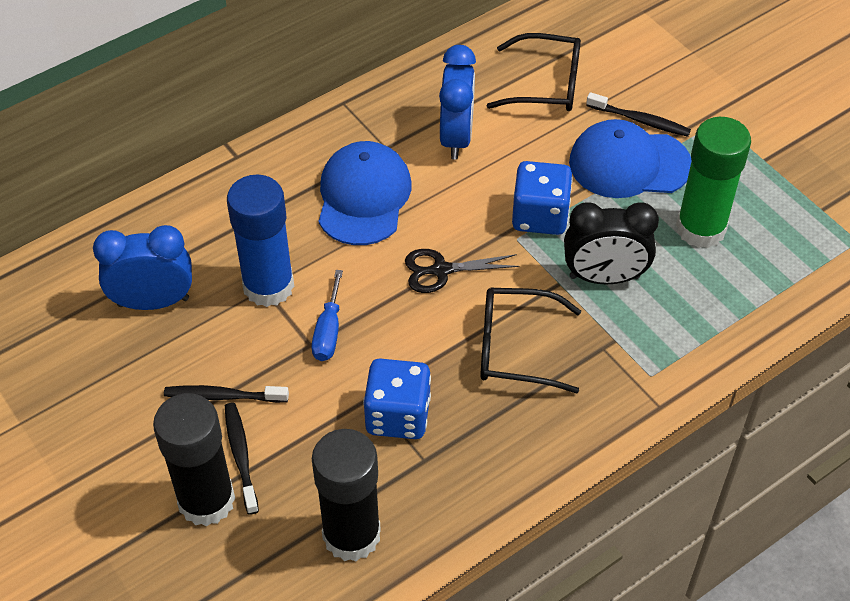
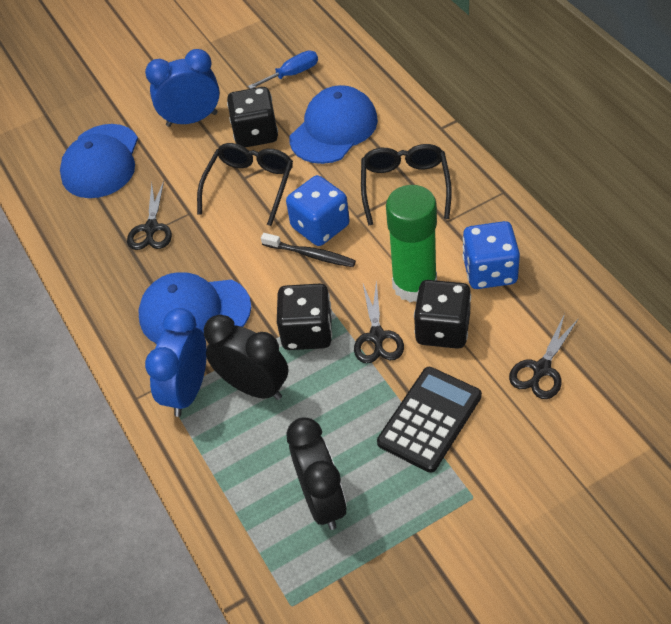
black calculator: none = 0 -> [377,367,482,473] = 1
black clock: [564,202,659,284] = 1 -> [204,315,289,400] [287,417,347,530] = 2
black dice: none = 0 -> [227,87,278,147] [277,283,332,350] [414,280,471,349] = 3
black glue stick: [153,393,235,527] [312,429,381,561] = 2 -> none = 0
black scissors: [405,249,520,293] = 1 -> [127,181,172,250] [354,280,404,363] [509,314,579,399] = 3
black toothbrush: [164,385,289,403] [225,403,259,515] [586,92,691,137] = 3 -> [261,233,356,267] = 1
blue cap: [318,141,411,245] [569,119,692,198] = 2 -> [60,124,138,198] [138,272,251,344] [289,85,378,164] = 3
blue glue stick: [227,175,294,307] = 1 -> none = 0

